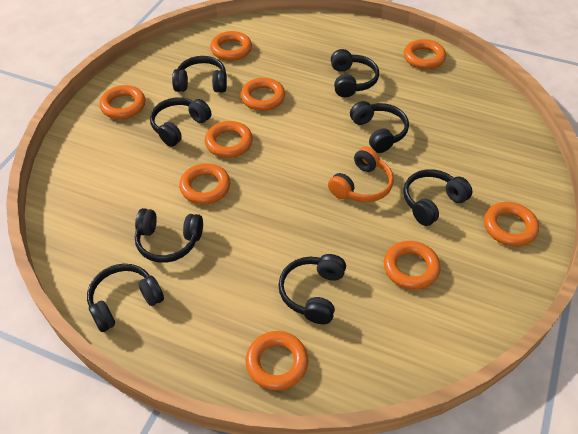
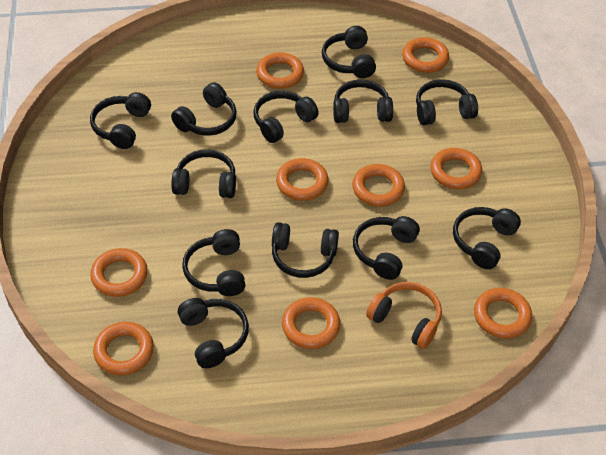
black headphones: [87,264,164,332] [135,208,203,263] [150,97,212,147] [172,56,227,93] [278,254,346,324] [331,49,379,97] [350,101,409,153] [403,169,472,226] = 8 -> [90,92,151,149] [171,82,237,136] [171,149,236,198] [178,298,249,368] [182,229,245,296] [254,91,319,143] [272,222,339,278] [322,26,376,78] [333,79,393,123] [353,216,420,280] [416,79,478,125] [453,207,521,269] = 12

